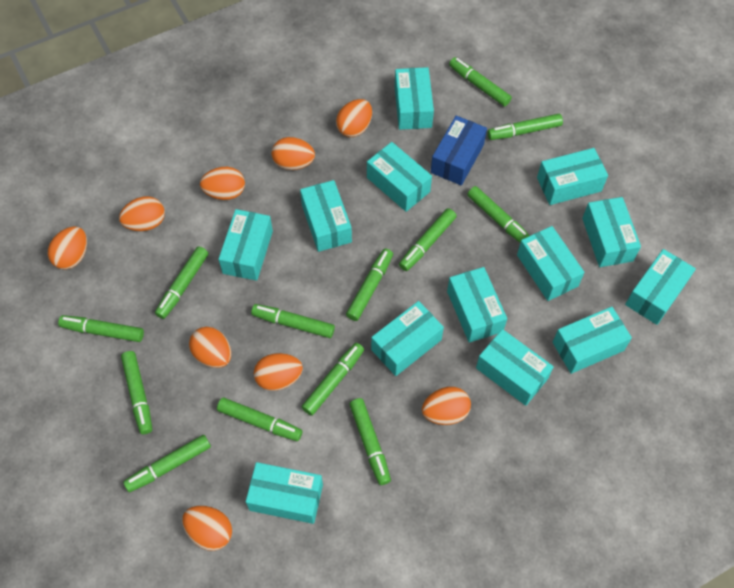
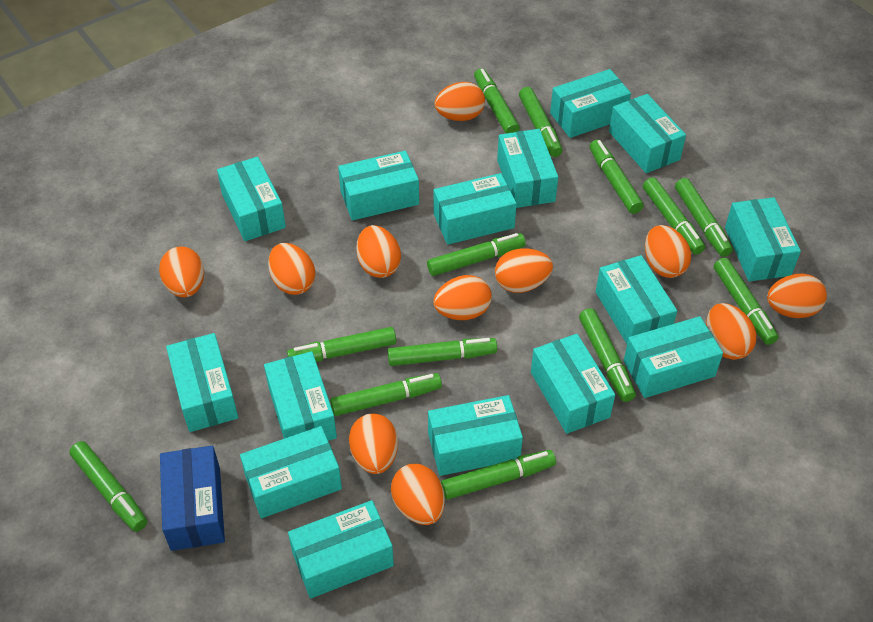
orange egg: [48,227,87,270] [119,196,165,231] [182,506,232,551] [189,327,231,368] [200,167,245,200] [254,353,303,391] [272,137,315,170] [336,99,372,137] [422,387,471,425] = 9 -> [159,246,204,297] [268,243,315,295] [349,413,398,474] [356,225,401,278] [391,464,445,525] [433,275,492,320] [434,82,485,121] [495,248,553,293] [645,225,691,278] [706,303,756,360] [767,274,827,318] = 11
turquoise box: [218,209,273,281] [246,462,323,524] [300,180,352,252] [367,142,432,212] [371,301,444,376] [395,67,434,130] [447,267,507,343] [476,329,554,406] [517,226,585,301] [537,148,608,205] [553,307,632,374] [582,197,641,267] [625,249,696,325] = 13 -> [166,333,238,432] [217,157,286,241] [240,426,342,518] [264,351,337,441] [288,500,394,599] [338,151,419,220] [428,395,523,476] [434,173,517,245] [497,129,558,208] [531,334,615,434] [550,69,631,138] [596,255,677,344] [609,94,686,173] [624,316,723,398] [725,197,801,282] = 15

